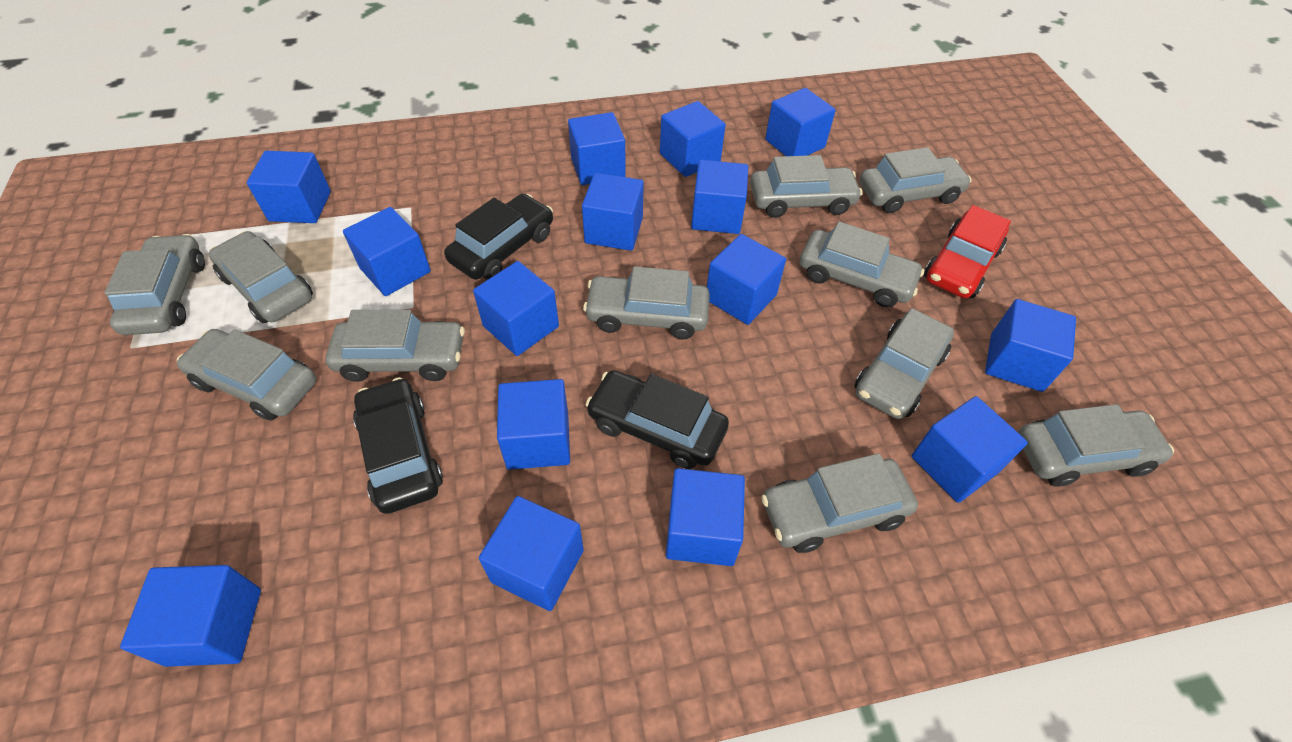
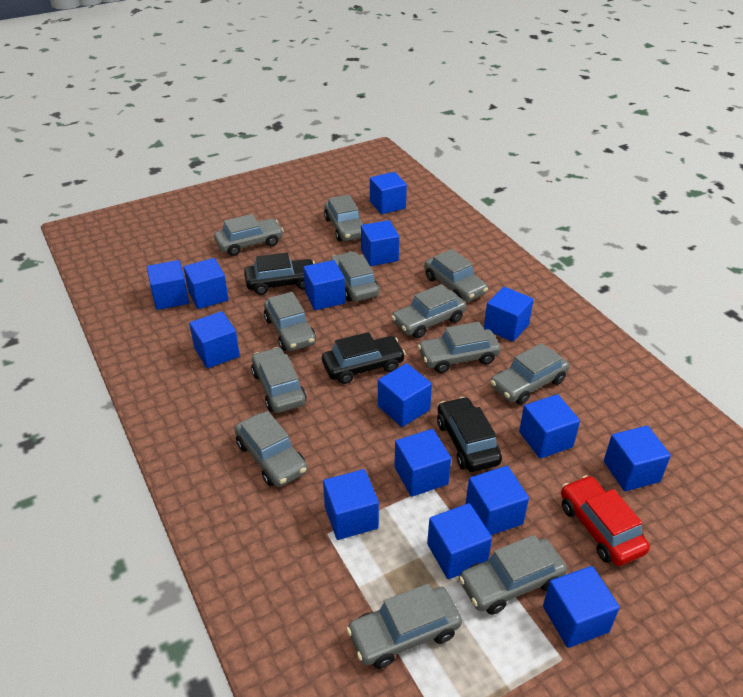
grey car: [104,234,205,335] [177,329,317,421] [209,231,313,323] [325,310,465,382] [583,266,710,339] [750,155,863,218] [761,453,918,553] [800,221,924,307] [855,308,954,419] [859,147,972,213] [1018,404,1174,487] = 11 -> [214,214,284,256] [234,411,307,487] [251,347,307,413] [264,292,316,351] [324,195,364,241] [331,251,379,302] [346,583,462,669] [391,284,467,338] [418,322,501,373] [424,249,488,302] [459,535,567,615] [490,343,570,405] = 12

